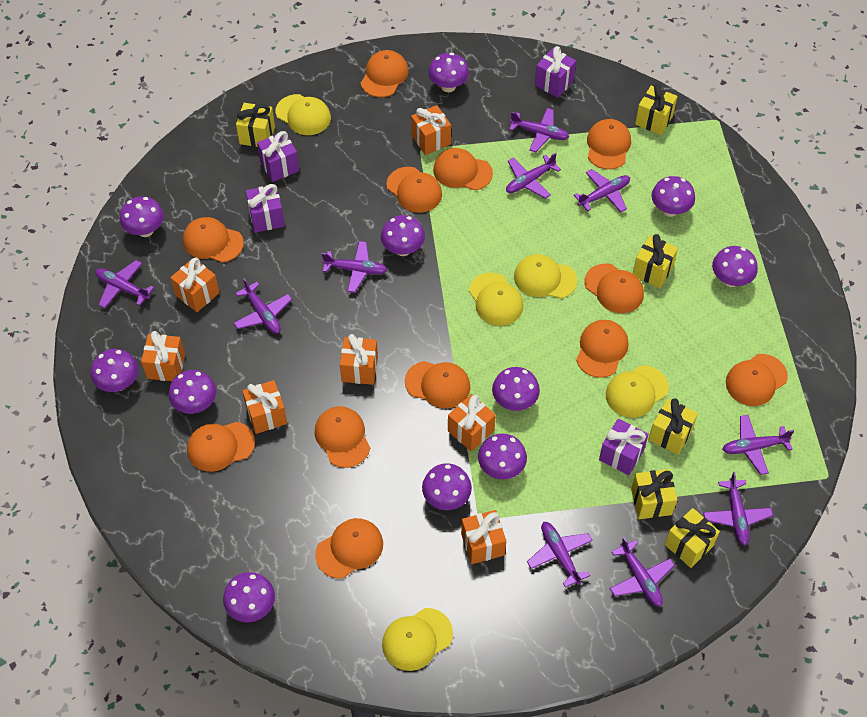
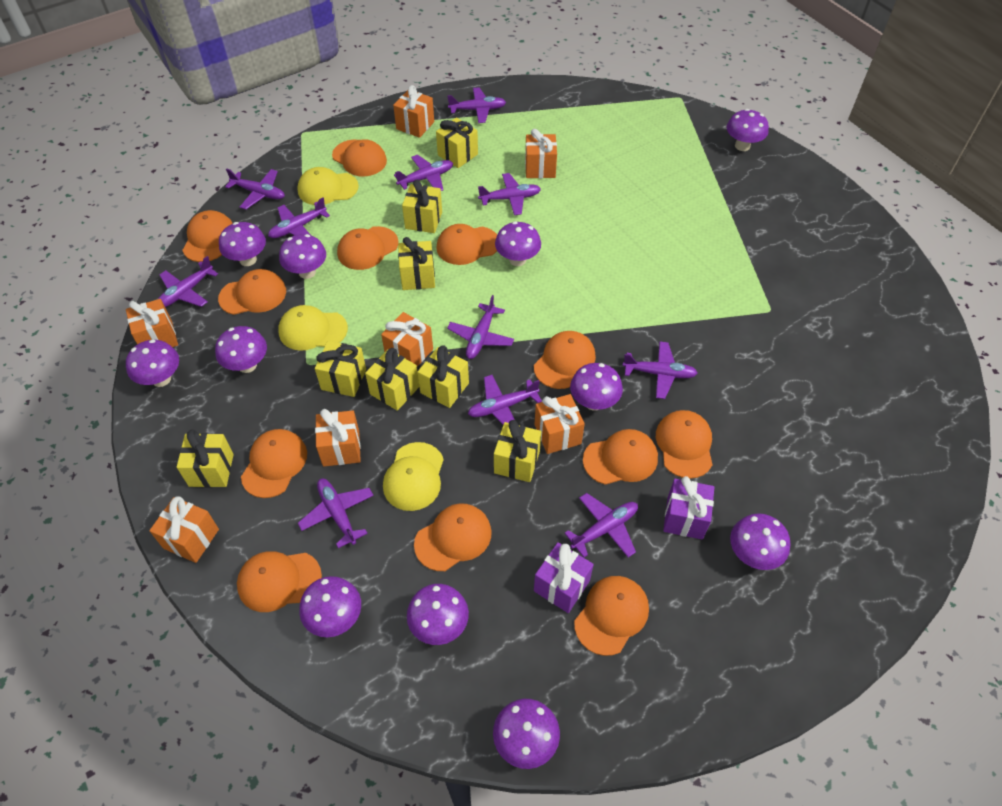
purple gift: [246,184,285,233] [257,131,299,182] [535,46,576,98] [599,419,649,475] = 4 -> [534,542,594,613] [663,476,714,540] = 2
purple plane: [95,260,154,308] [234,278,292,334] [322,241,387,293] [506,153,561,199] [509,108,569,152] [527,522,593,587] [574,169,630,213] [609,537,675,607] [703,472,773,545] [722,415,794,475] = 10 -> [158,256,218,307] [225,168,285,209] [268,198,330,238] [298,478,374,548] [394,155,453,191] [447,87,506,123] [447,295,514,359] [468,375,542,425] [478,173,541,215] [565,493,638,557] [623,342,698,399] = 11
yellow cap: [276,94,331,135] [382,608,453,671] [469,273,523,326] [514,254,577,299] [606,365,669,418] = 5 -> [278,305,348,351] [297,167,359,205] [383,442,444,511] = 3
yellow gift: [236,103,275,147] [631,469,677,519] [633,234,678,288] [635,83,677,135] [648,398,698,455] [665,508,720,568] = 6 -> [177,430,234,487] [315,341,366,397] [365,348,419,411] [398,237,435,290] [402,179,442,233] [417,345,469,408] [436,118,478,168] [494,420,541,482] = 8

